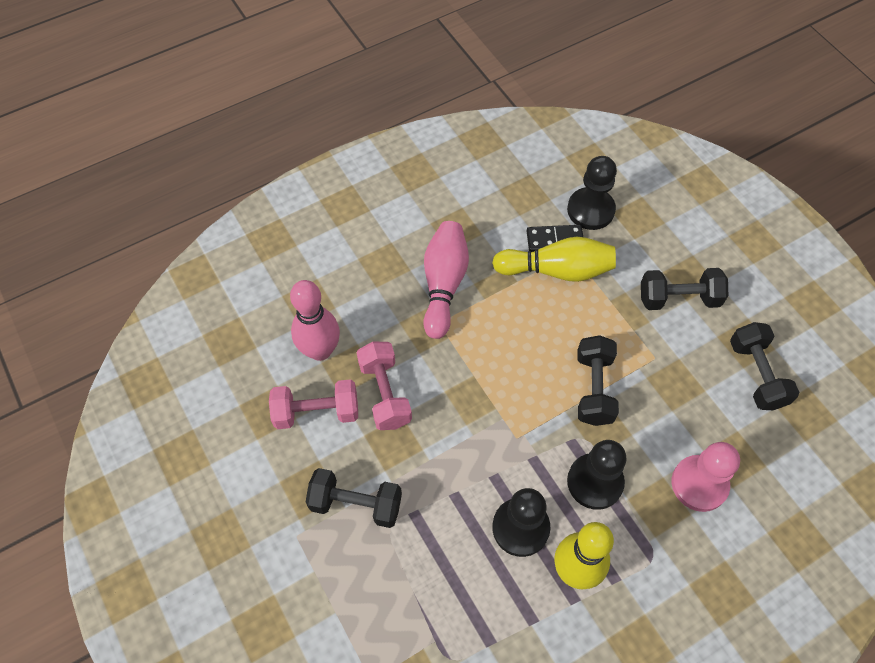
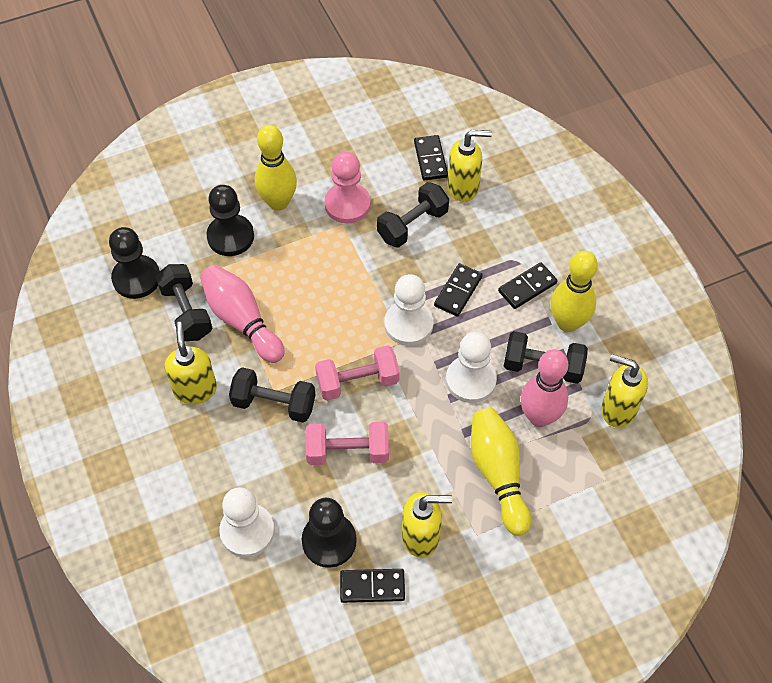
black domino: [527,225,583,252] = 1 -> [340,569,405,603] [414,135,448,181] [434,263,483,317] [498,262,558,309] = 4
white pawn: none = 0 -> [219,487,275,557] [384,274,433,346] [446,332,497,403] = 3
yellow bowling pin: [492,237,616,282] [554,522,614,589] = 2 -> [255,125,297,211] [471,408,531,536] [551,251,598,332] = 3
yellow soap dispenser: none = 0 -> [165,322,217,404] [402,492,452,558] [448,130,492,202] [601,354,648,428] = 4

